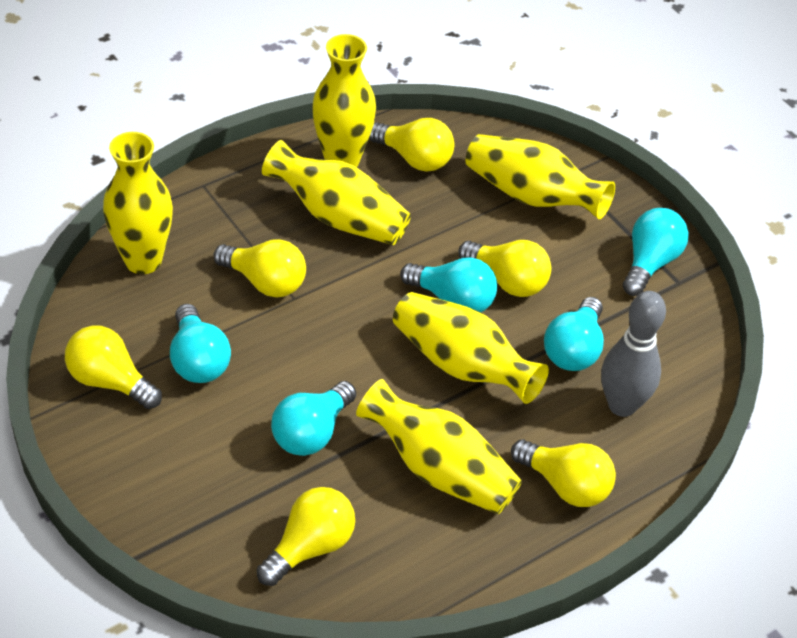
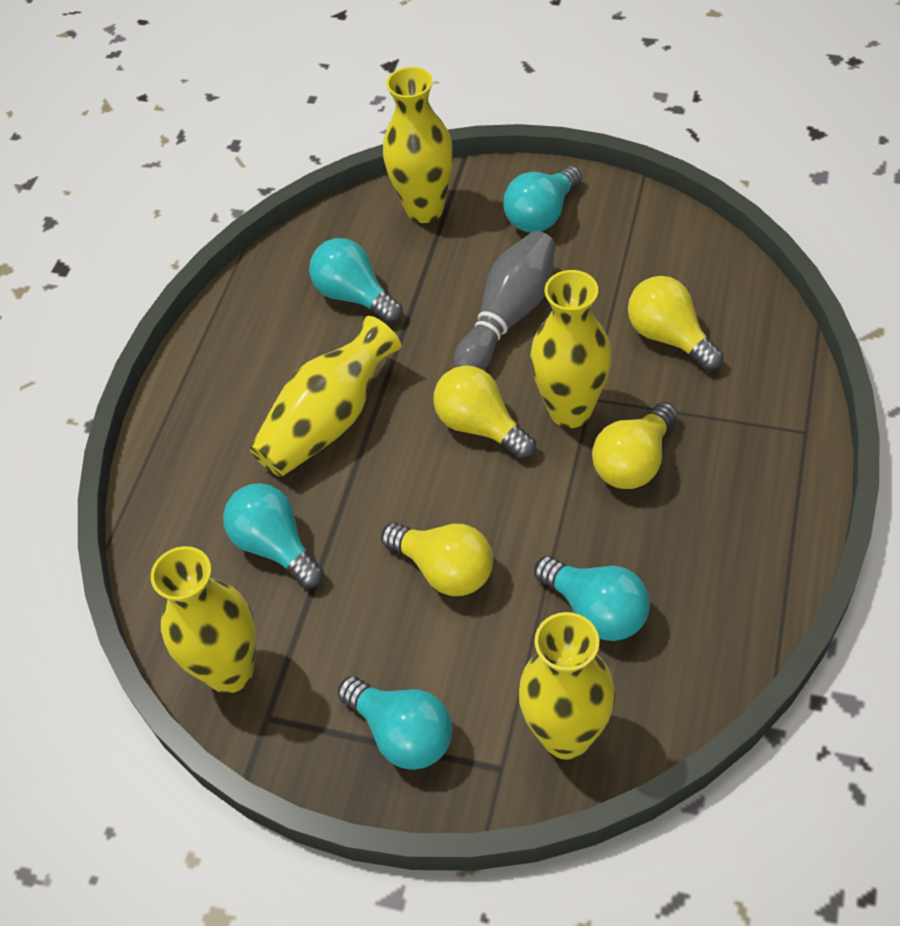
yellow light bulb: [65,325,162,409] [213,239,306,297] [257,487,355,586] [369,118,454,172] [458,240,551,297] [511,439,616,507] = 6 -> [381,522,493,596] [433,366,536,460] [592,402,678,489] [628,276,724,371] = 4
yellow vase: [103,132,173,274] [262,140,411,245] [312,34,376,167] [356,379,522,514] [393,292,549,404] [466,134,615,219] = 6 -> [151,546,256,693] [250,316,401,477] [383,67,453,223] [518,612,615,760] [530,270,612,428] = 5

